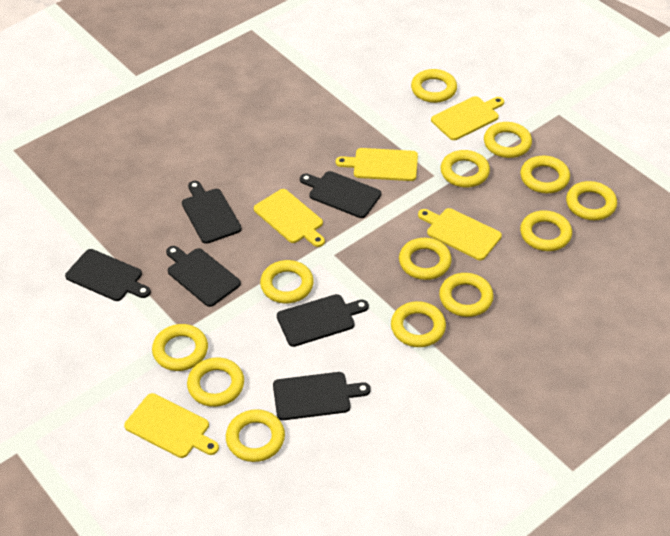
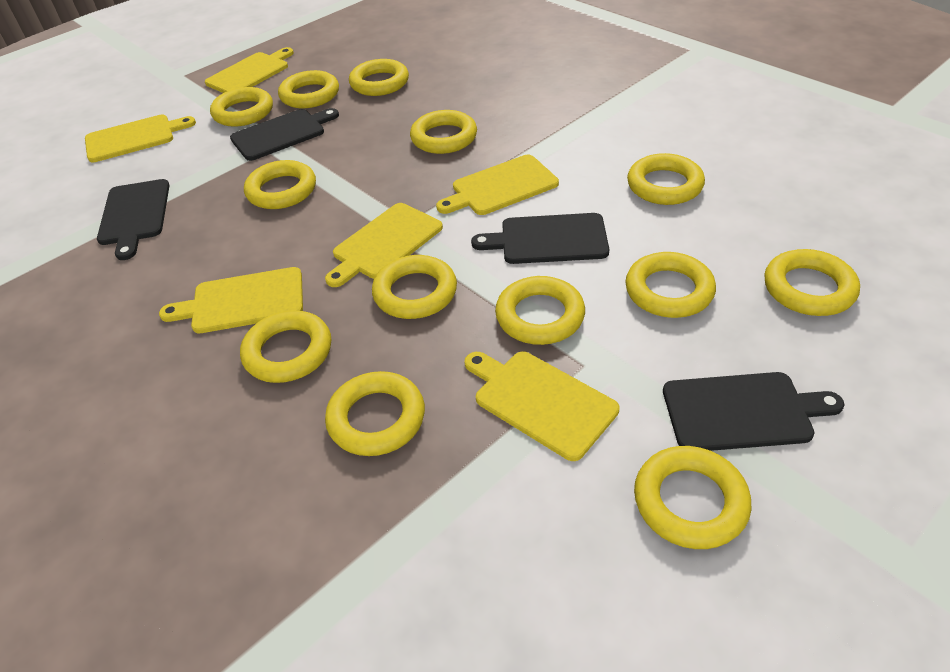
black cutting board: [65,249,151,301] [166,246,241,307] [182,181,242,244] [273,372,371,420] [277,294,369,347] [300,171,381,218] = 6 -> [97,179,170,260] [230,108,339,161] [471,213,609,264] [663,372,845,451] = 4
yellow cutting board: [124,393,219,458] [254,189,325,247] [336,148,418,181] [418,208,502,260] [431,96,504,140] = 5 -> [85,114,196,163] [159,267,303,333] [205,47,294,93] [325,203,443,287] [436,155,559,215] [465,351,619,461] = 6

